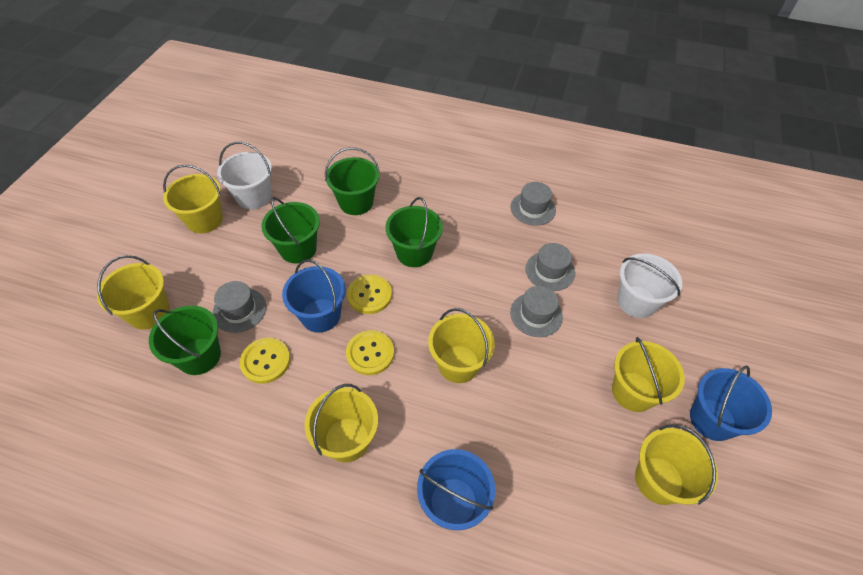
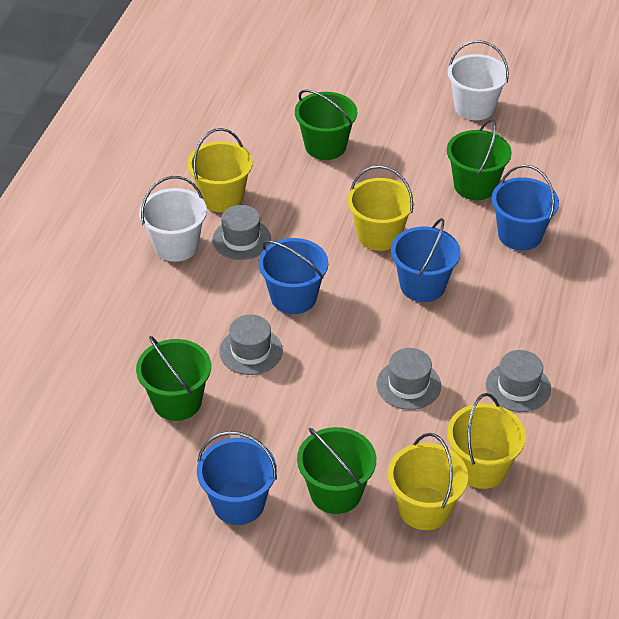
blue bucket: [282,259,346,333] [417,449,495,530] [690,365,772,441] = 3 -> [197,431,277,525] [258,238,328,314] [391,218,461,302] [492,165,559,250] = 4
yellow bucket: [97,255,170,330] [163,165,223,234] [304,384,378,462] [428,308,495,383] [612,337,685,412] [635,424,718,505] = 6 -> [187,128,253,212] [348,165,415,251] [388,433,468,530] [447,393,526,489] = 4
yellow button: [240,338,290,384] [346,330,394,375] [347,274,392,314] = 3 -> none = 0

